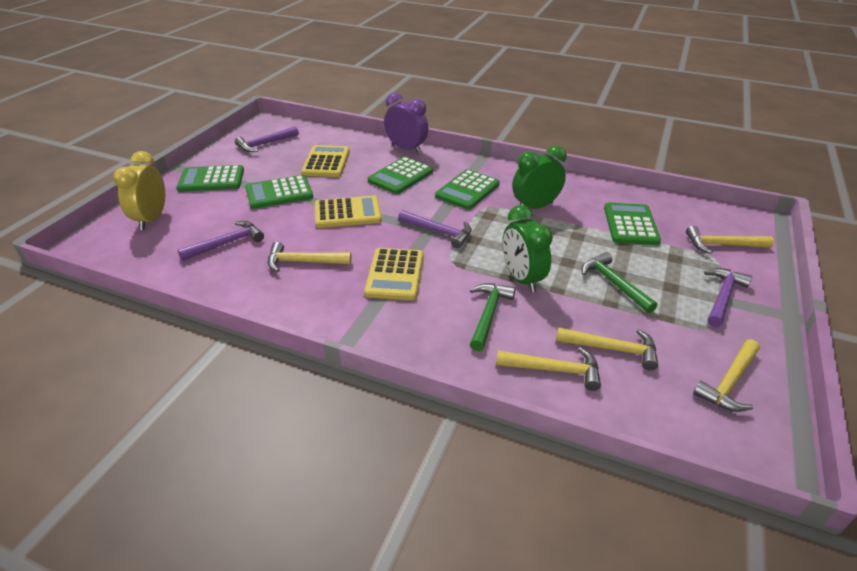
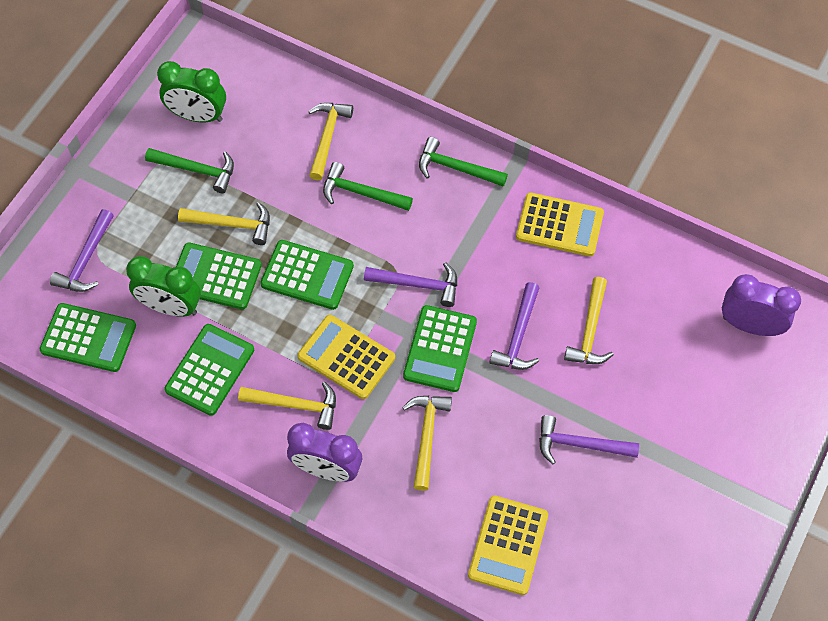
green hammer: [470,283,516,351] [581,252,658,313] = 2 -> [145,148,234,193] [323,162,413,211] [419,137,508,187] = 3
purple clock: [384,93,428,154] = 1 -> [287,423,362,482] [722,274,801,336] = 2
yellow clock: [113,151,165,230] = 1 -> none = 0

